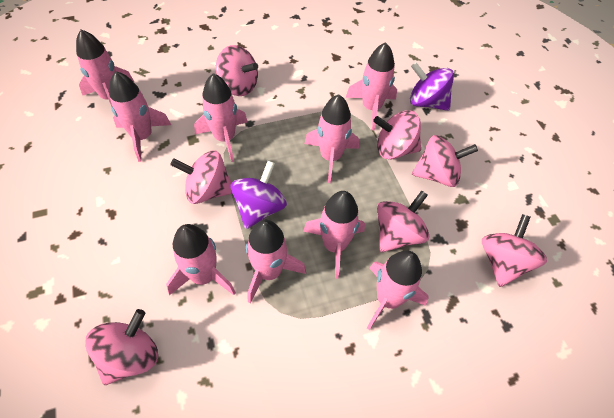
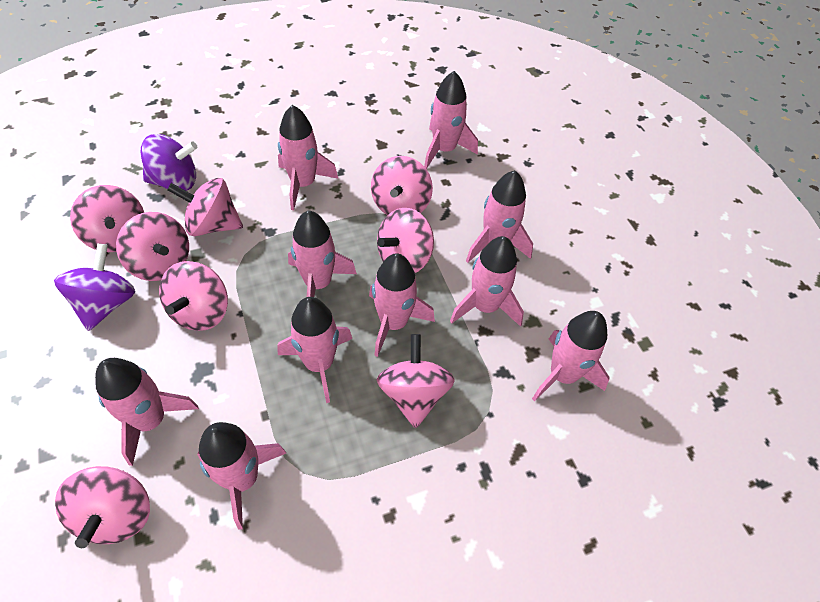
pink rocket: [76,29,134,106] [109,71,171,162] [166,224,236,295] [194,73,248,162] [246,220,306,303] [303,191,365,279] [305,94,359,183] [346,42,397,130] [367,250,428,330] = 9 -> [95,358,199,466] [197,422,286,530] [277,297,352,403] [278,105,338,210] [288,210,357,297] [369,253,435,357] [424,71,478,169] [450,236,524,327] [466,170,533,263] [532,311,610,401] = 10
pink spinning top: [85,309,158,385] [170,150,232,204] [216,45,258,96] [373,110,421,159] [377,190,429,252] [412,135,478,187] [482,214,547,287] = 7 -> [55,466,150,548] [70,185,144,252] [116,212,189,281] [159,261,228,331] [167,178,243,236] [371,156,433,215] [377,208,434,273] [377,334,455,428] = 8

